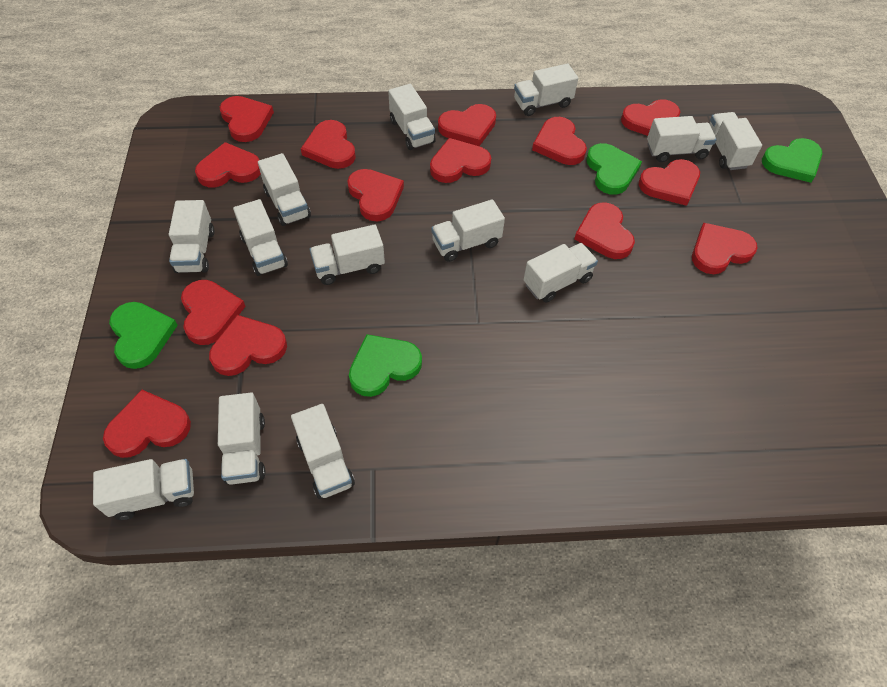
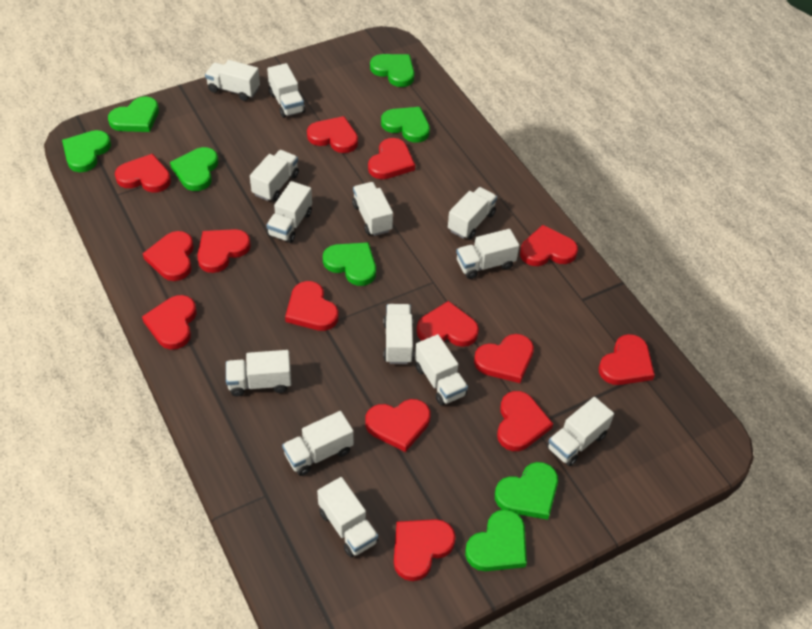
green heart: [109,302,178,369] [349,334,422,397] [586,143,642,195] [762,138,822,183] = 4 -> [62,130,111,172] [108,96,159,132] [170,147,218,191] [323,242,376,286] [370,54,415,87] [381,107,430,143] [465,509,527,571] [495,462,558,520] = 8

